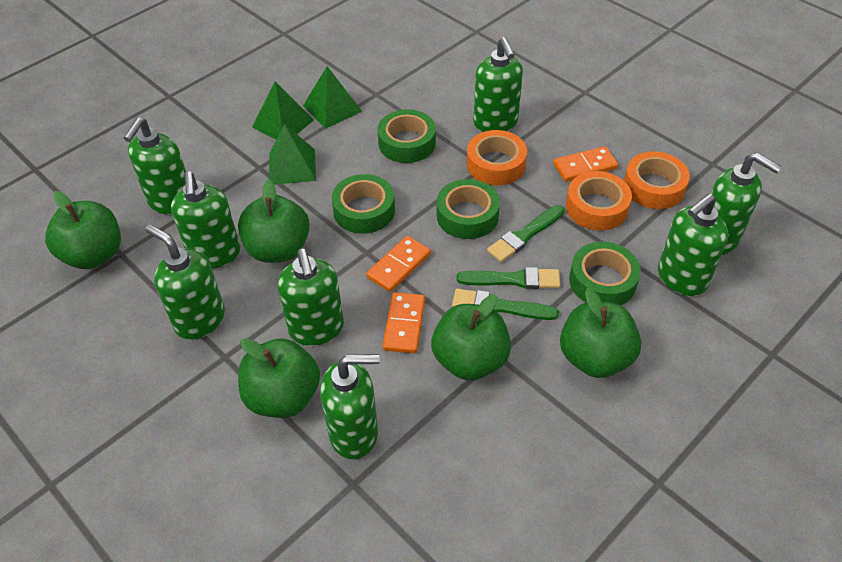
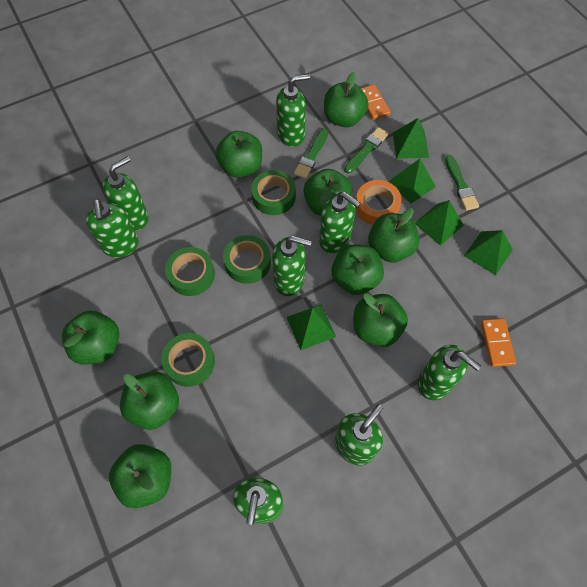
green apple: [45,191,121,269] [238,179,310,263] [238,338,320,418] [431,294,511,380] [560,288,641,378] = 5 -> [62,311,119,365] [109,444,171,508] [120,371,179,430] [216,131,262,178] [303,169,352,216] [324,72,369,127] [331,244,384,295] [354,294,408,347] [368,208,420,263] = 9
green pyramid: [252,81,314,140] [269,124,316,184] [303,66,362,129] = 3 -> [287,305,336,350] [388,159,436,204] [393,118,429,159] [415,200,464,246] [464,230,513,275] = 5
orange domino: [366,236,431,292] [383,292,425,353] [553,146,618,182] = 3 -> [360,85,391,120] [481,318,516,367] = 2
orange tape: [467,130,527,185] [566,171,632,231] [624,151,690,209] = 3 -> [355,180,402,225] = 1

